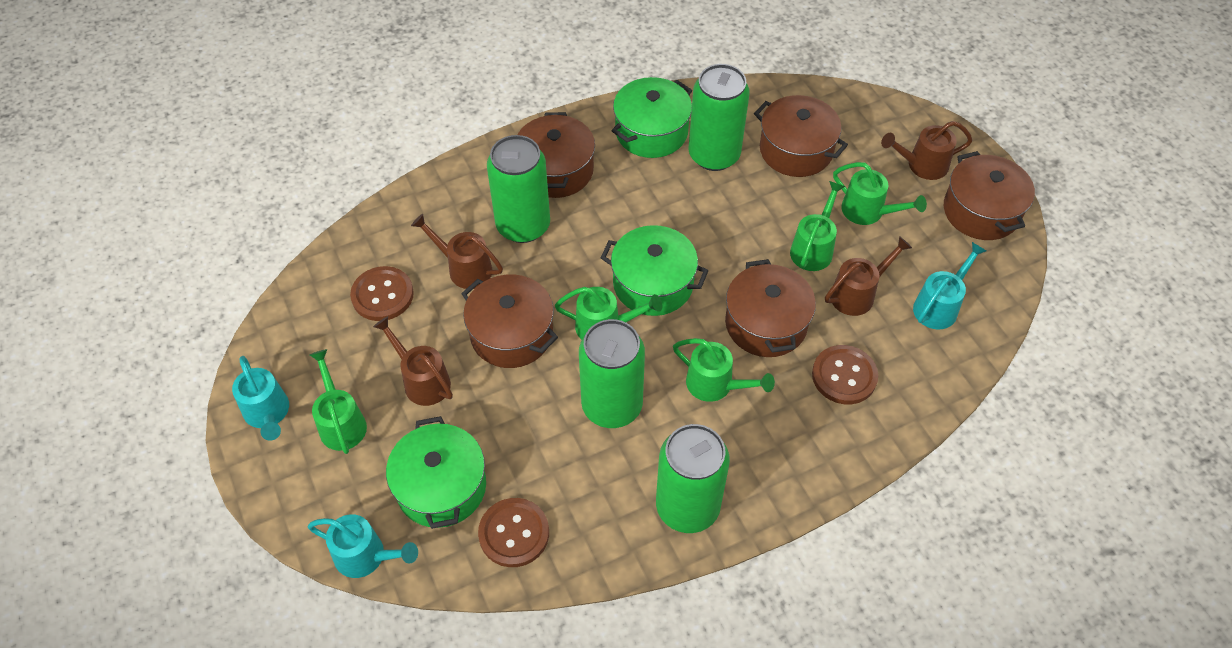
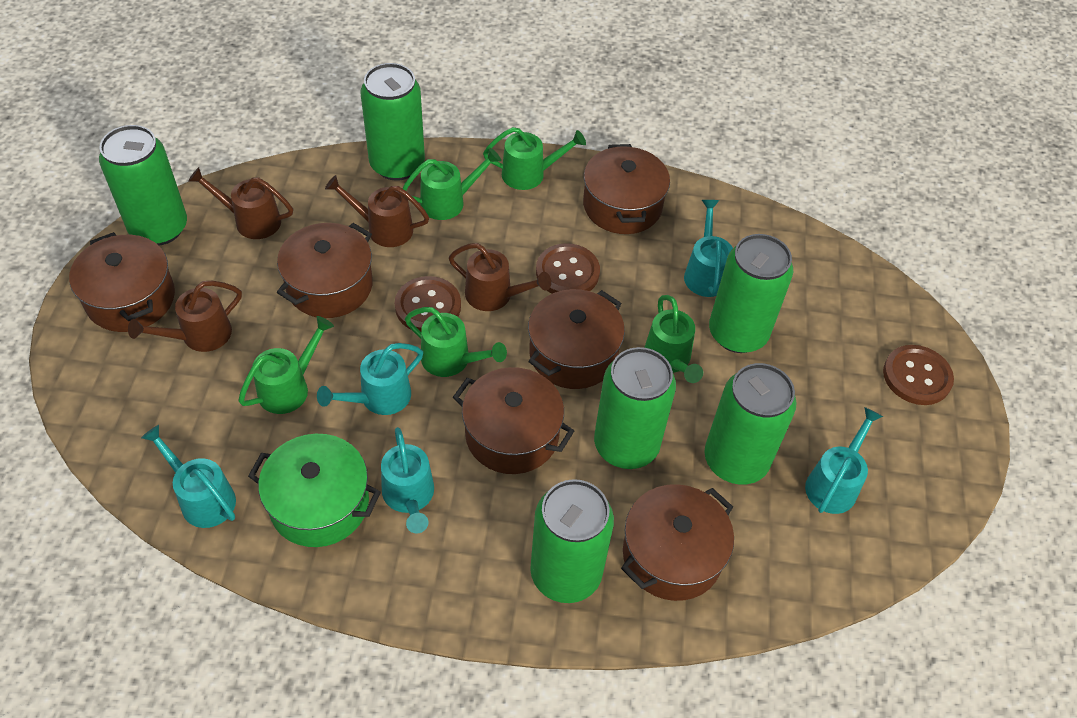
brown pot: [461,275,558,368] [517,112,595,198] [725,259,816,357] [754,95,848,177] [944,151,1035,240] = 5 -> [69,232,175,332] [277,223,373,318] [453,367,574,474] [528,289,625,389] [583,144,670,234] [621,484,734,601] = 6
green can: [487,135,550,243] [579,319,645,428] [656,424,730,533] [689,64,750,171] = 4 -> [99,125,187,245] [361,63,425,181] [530,479,614,603] [594,347,676,469] [704,363,797,485] [709,234,793,353] = 6
green pot: [386,416,486,529] [601,225,709,316] [612,77,692,158] = 3 -> [248,434,381,547] = 1
turquoise watering can: [232,356,289,441] [308,514,418,578] [913,242,986,330] = 3 -> [141,425,236,528] [317,343,423,415] [381,427,434,534] [684,200,733,297] [805,407,883,514] = 5

